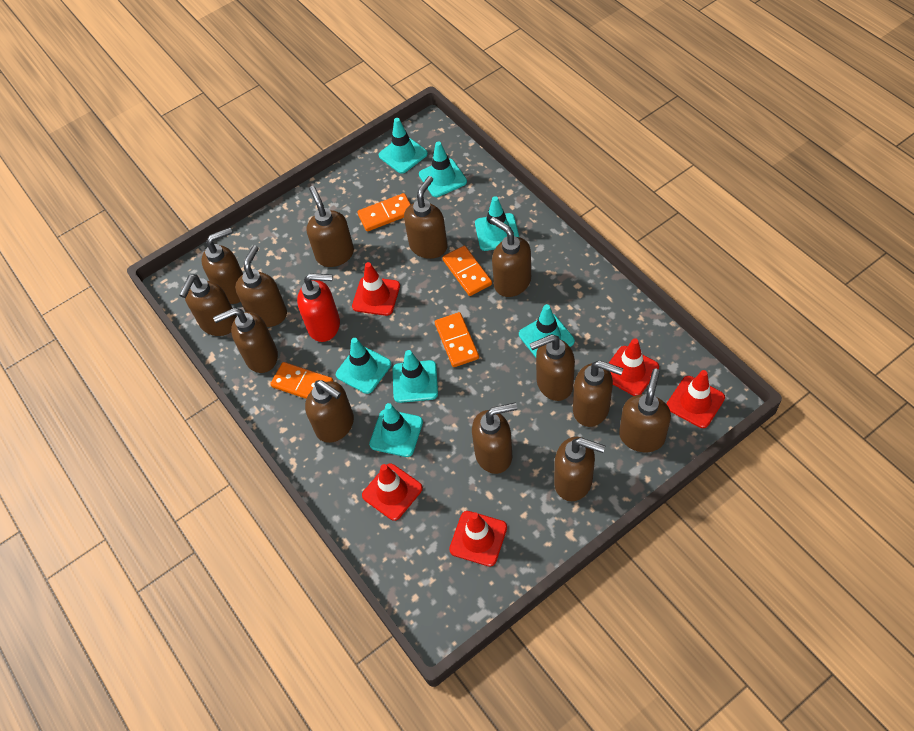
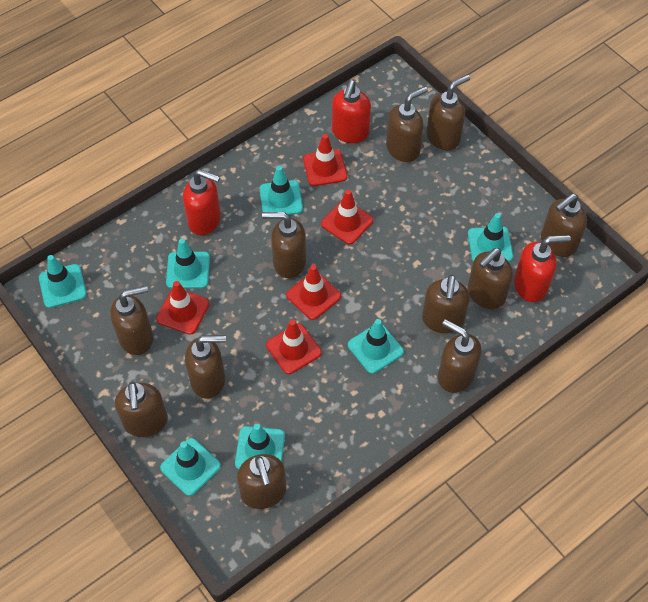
brown soap dispenser: [180,274,237,336] [201,227,243,304] [213,308,278,373] [235,245,287,327] [305,380,354,443] [307,186,354,267] [404,176,447,259] [472,402,517,474] [490,217,531,297] [530,334,575,401] [554,437,605,501] [573,360,623,427] [619,369,671,452] = 13 -> [110,285,153,355] [115,382,168,437] [185,335,226,399] [237,454,286,509] [262,212,306,278] [386,86,428,162] [422,275,470,333] [426,75,470,150] [438,319,481,393] [467,248,513,309] [541,194,587,257] = 11
orange domino: [270,362,333,399] [358,193,411,232] [435,312,479,367] [442,246,492,296] = 4 -> none = 0
red soap dispenser: [297,273,340,342] = 1 -> [183,169,221,235] [332,80,371,143] [514,235,571,302] = 3

